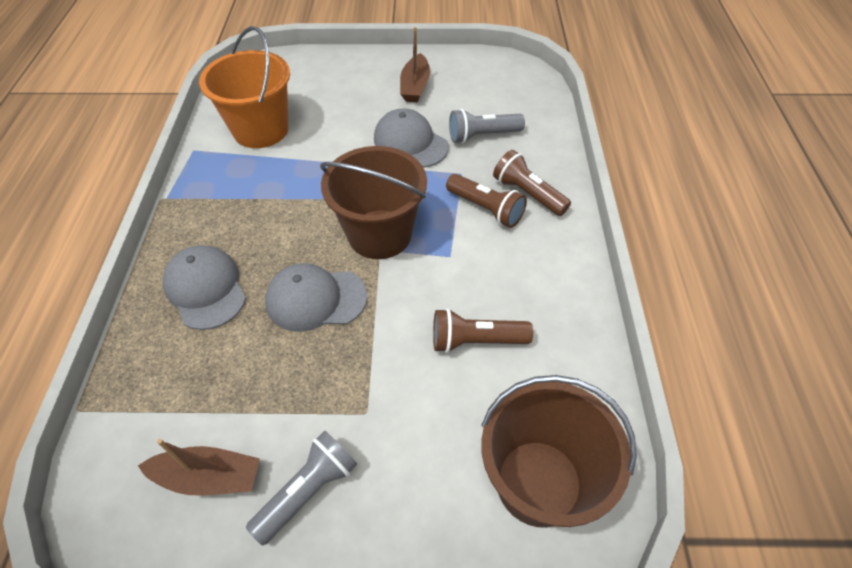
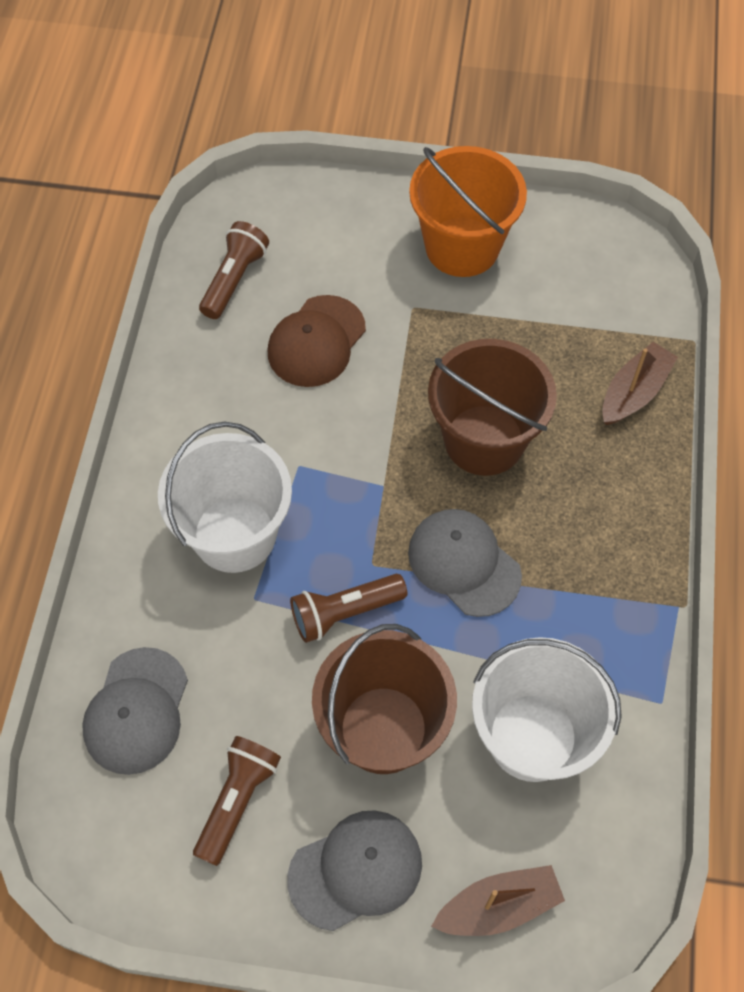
brown cap: none = 0 -> [268,295,366,387] = 1
grey flashlight: [246,431,357,545] [449,109,525,143] = 2 -> none = 0
white bucket: none = 0 -> [158,421,292,573] [472,637,622,782] = 2

